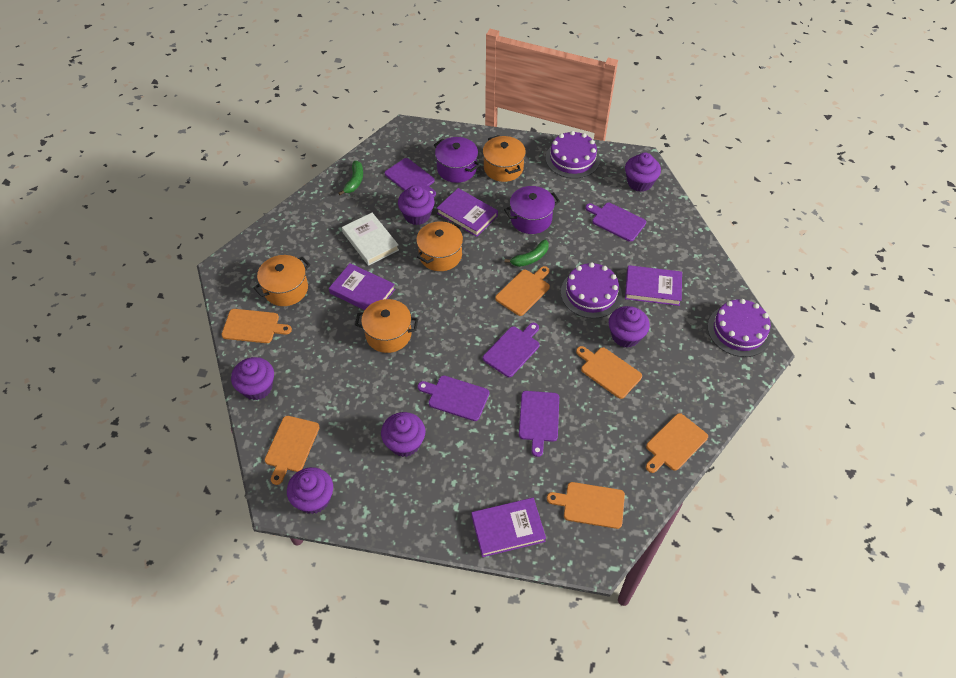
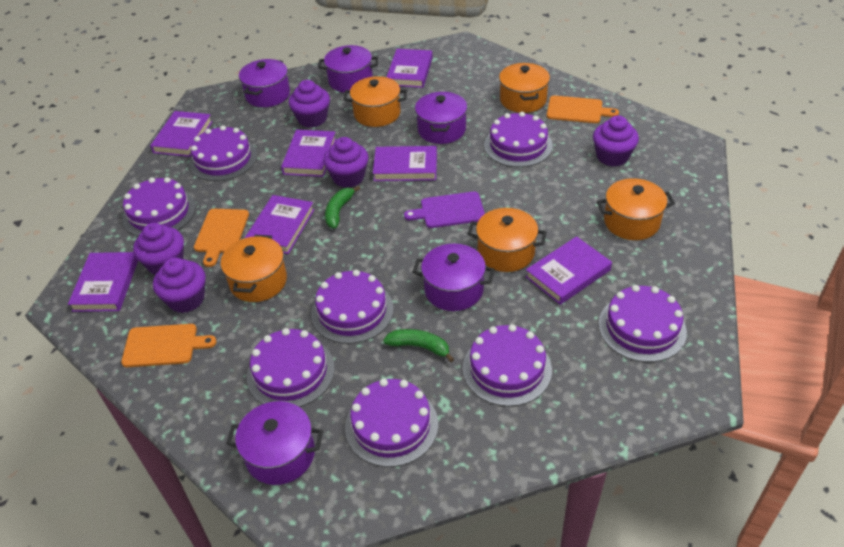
orange cutting board: [221,309,292,343] [265,416,320,485] [495,266,550,316] [547,482,625,529] [576,346,642,399] [646,413,708,473] = 6 -> [121,324,216,367] [194,209,249,267] [547,96,619,123] = 3
orange pot: [253,255,310,306] [355,299,418,353] [416,221,463,271] [483,135,526,182] = 4 -> [221,235,287,302] [343,76,407,127] [468,208,547,272] [499,63,550,113] [597,178,675,240] = 5
purple book: [329,263,395,310] [437,188,498,237] [471,498,546,557] [625,265,682,306] = 4 -> [68,252,138,312] [150,111,213,157] [245,195,314,254] [281,130,336,177] [373,146,437,181] [387,49,433,88] [526,236,612,305] = 7
purple cake: [546,131,600,179] [561,262,622,318] [708,299,772,357] = 3 -> [122,177,196,236] [189,125,257,181] [247,328,335,407] [311,270,394,344] [345,379,438,467] [463,324,552,407] [484,112,553,167] [599,285,687,362] = 8
purple cupcake: [231,357,274,400] [287,467,333,514] [381,412,425,457] [398,185,435,225] [609,306,650,348] [625,153,661,192] = 6 -> [133,223,184,275] [153,258,206,313] [289,80,330,128] [323,137,369,188] [593,115,639,167] = 5
purple cutting board: [384,158,436,197] [417,375,489,421] [483,323,540,377] [519,391,559,457] [585,203,646,242] = 5 -> [404,192,485,228] = 1
purple pot: [434,137,480,183] [504,186,560,234] = 2 -> [226,401,323,485] [239,59,290,107] [318,45,378,93] [413,244,495,311] [415,92,467,144] = 5
white book: [342,213,399,266] = 1 -> none = 0

